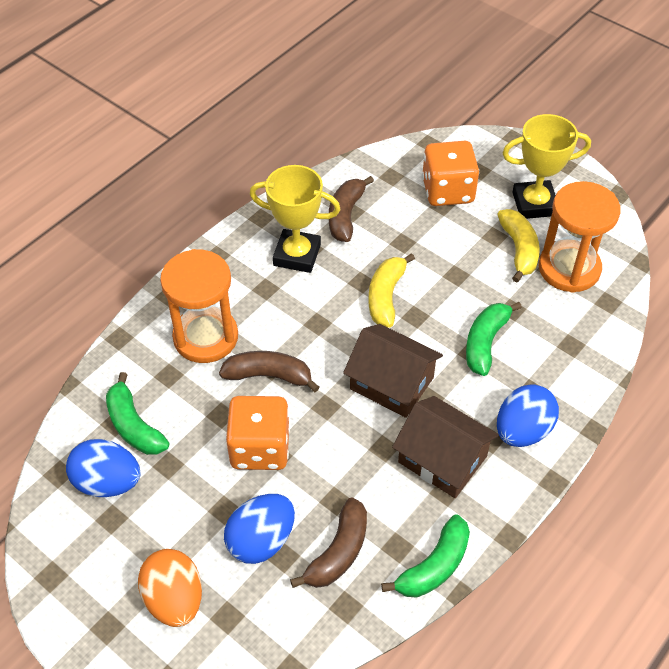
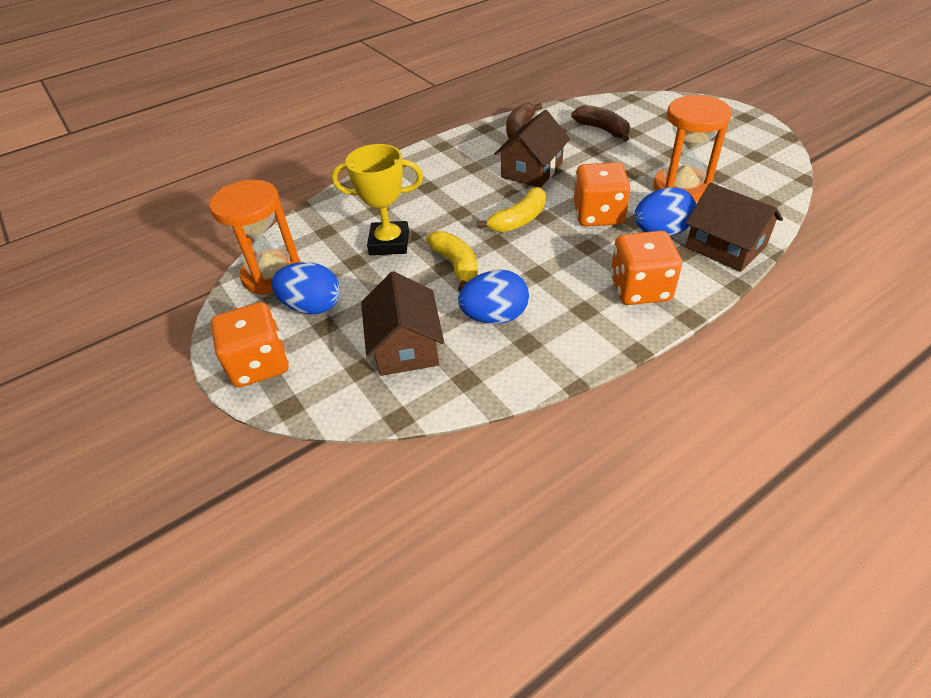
brown banana: [219,351,320,392] [290,497,367,588] [329,176,374,242] = 3 -> [506,103,542,138] [572,105,630,141] = 2
brown house: [343,324,443,418] [392,396,499,498] = 2 -> [361,271,444,376] [494,110,570,188] [685,183,783,272] = 3
green banana: [106,372,169,455] [381,514,470,597] [466,302,522,376] = 3 -> none = 0
orange dice: [226,396,290,470] [422,141,479,206] = 2 -> [211,302,289,387] [574,162,631,226] [611,231,682,305] = 3
orange egg: [138,549,202,627] = 1 -> none = 0
yellow trophy: [250,165,341,273] [502,114,591,219] = 2 -> [332,144,423,255] = 1

